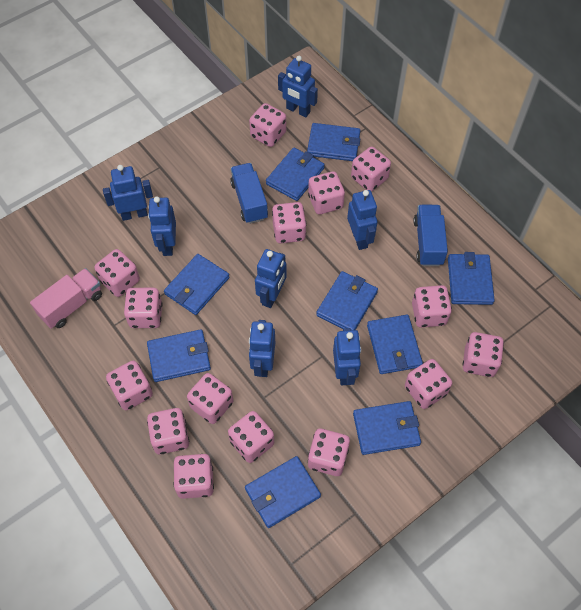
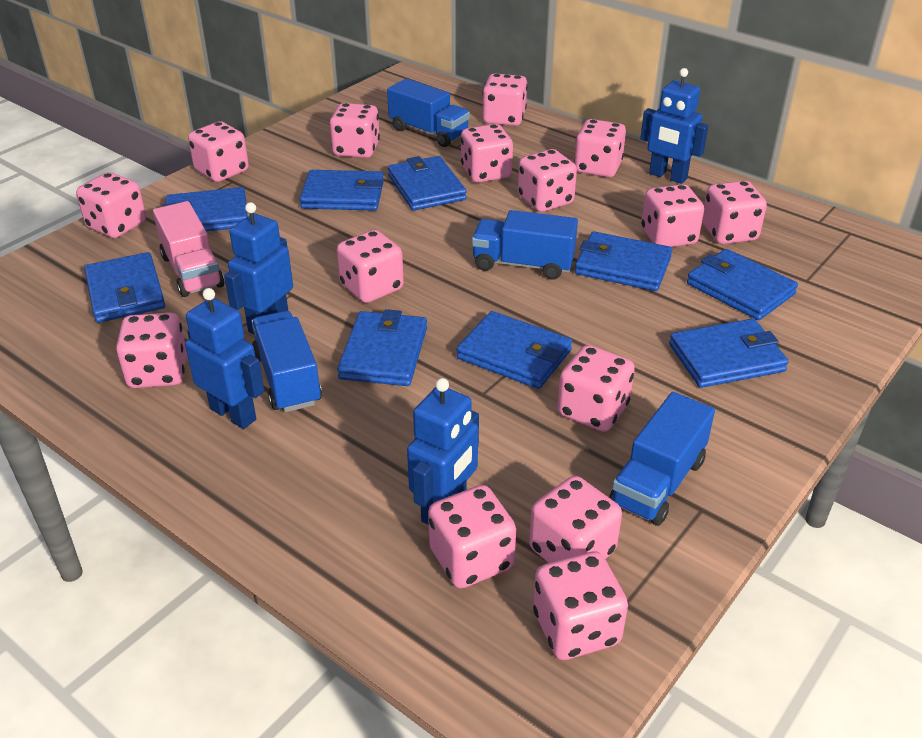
blue robot: [103,165,153,221] [148,197,176,256] [249,320,275,377] [255,249,287,308] [278,56,318,117] [333,328,361,385] [347,190,378,250] = 7 -> [185,288,264,429] [224,202,293,335] [407,378,479,525] [640,68,708,184] = 4
blue truck: [230,163,268,224] [413,205,448,266] = 2 -> [252,311,322,412] [387,79,470,147] [472,210,578,280] [609,392,715,526] = 4

